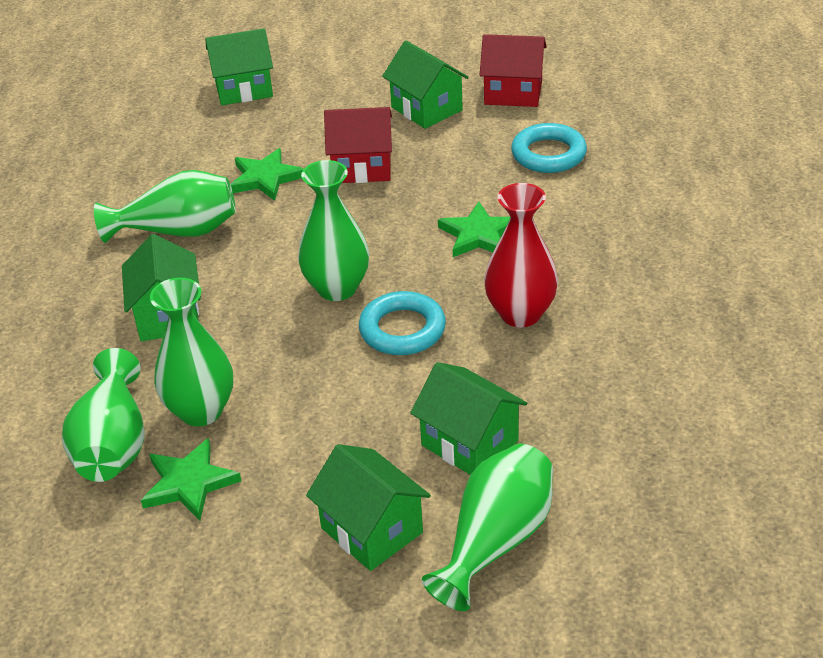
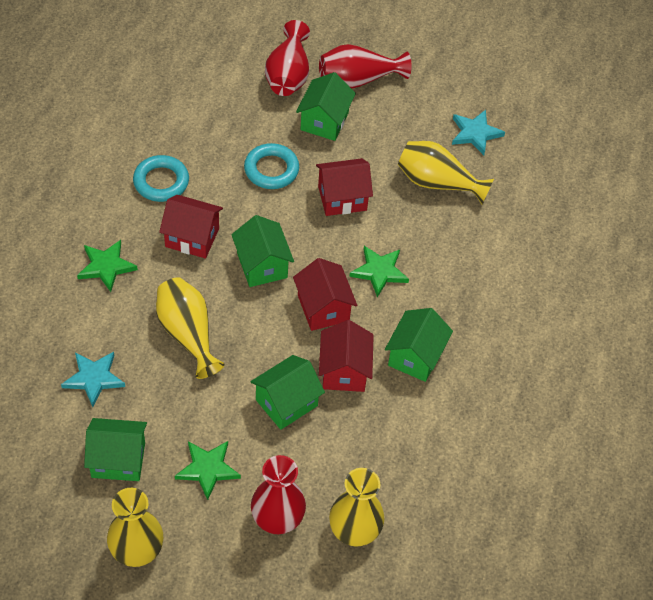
green vase: [62,348,145,482] [94,170,235,243] [150,278,233,427] [298,160,369,301] [422,443,553,611] = 5 -> none = 0
red house: [324,107,392,183] [480,34,547,107] = 2 -> [159,195,223,258] [293,258,357,331] [316,158,373,216] [319,320,374,392] = 4
red vase: [484,183,558,327] = 1 -> [251,455,306,534] [265,20,310,96] [319,44,412,89] = 3
turquoise star: none = 0 -> [61,352,125,407] [452,110,505,155] = 2
yellow vase: none = 0 -> [107,488,163,567] [156,277,225,379] [329,468,385,547] [398,141,494,204] = 4

